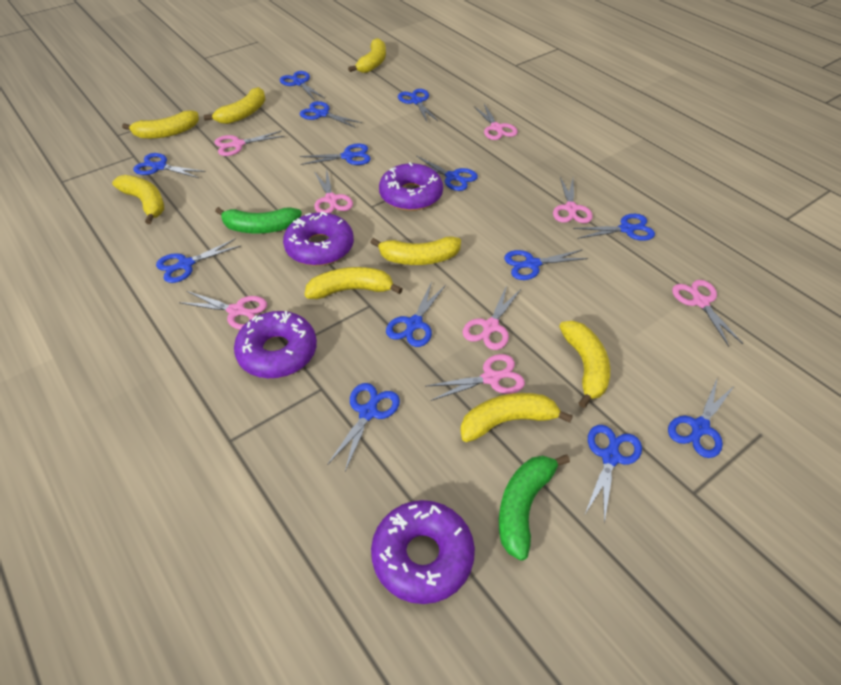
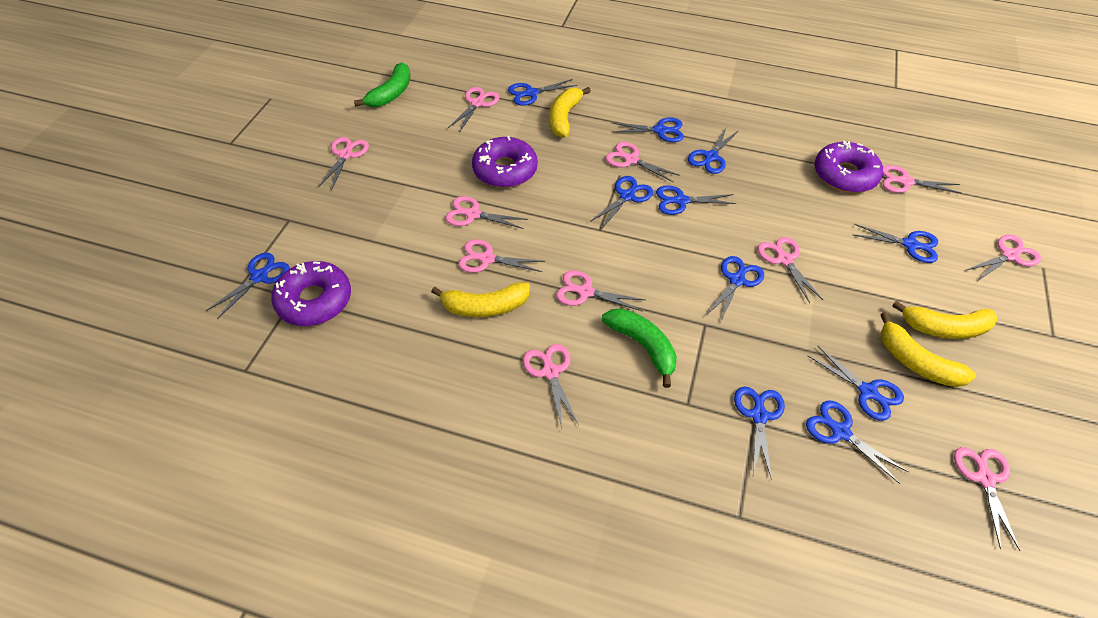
blue scissors: [133,153,206,178] [156,238,241,283] [280,71,325,100] [300,101,362,128] [300,143,371,165] [327,383,400,471] [386,282,446,347] [398,89,438,122] [414,156,478,191] [504,249,589,280] [573,214,655,241] [585,425,642,523] [668,379,735,458] = 13 -> [206,253,290,319] [508,79,577,106] [590,176,653,228] [612,117,684,142] [656,185,737,215] [688,128,739,174] [706,256,764,321] [734,387,785,480] [806,400,909,484] [808,345,904,421] [854,224,938,263] = 11
pink scissors: [178,291,267,330] [214,131,285,156] [314,168,353,213] [426,354,525,401] [463,285,522,350] [473,104,518,140] [553,177,593,223] [672,280,743,347] = 8 -> [318,137,369,190] [445,196,528,229] [448,87,499,133] [458,239,545,273] [523,344,579,428] [556,270,645,312] [605,142,680,183] [758,237,823,303] [883,165,962,194] [954,447,1020,551] [965,234,1041,281] = 11
purple donut: [234,311,317,379] [283,212,354,266] [371,500,475,604] [379,162,443,211] = 4 -> [271,261,351,326] [472,136,538,188] [815,141,883,193] = 3
yellow banana: [112,175,164,224] [122,110,199,139] [204,87,266,124] [305,267,403,299] [348,38,386,73] [370,236,461,265] [460,393,573,442] [559,321,610,408] = 8 -> [431,282,530,317] [550,87,591,138] [880,312,976,387] [892,300,998,339] = 4

